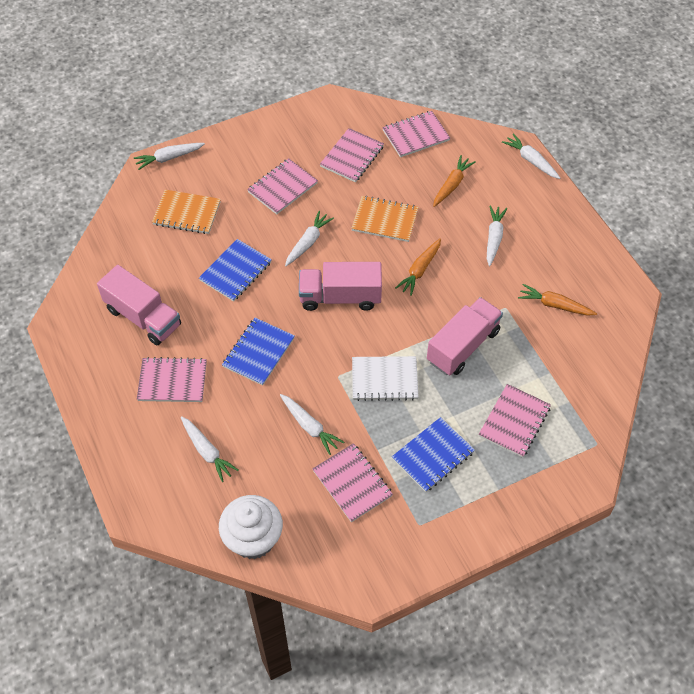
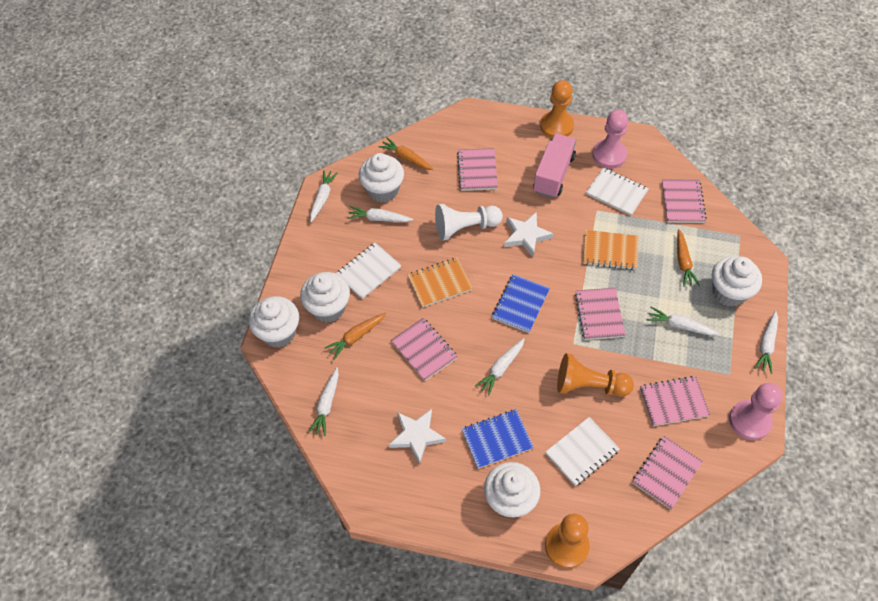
blue notebook: [199,239,272,302] [222,318,295,386] [392,417,475,492] = 3 -> [462,409,534,469] [492,274,550,333] = 2
orange pawn: none = 0 -> [540,80,574,138] [545,514,590,569] [557,353,634,396] = 3
pink pawn: none = 0 -> [592,110,628,169] [729,383,783,440] = 2
pink truck: [97,265,181,345] [299,262,382,311] [427,297,503,375] = 3 -> [533,133,576,198] = 1
white cupcake: [219,495,283,559] = 1 -> [249,296,299,348] [300,272,350,323] [359,153,404,203] [484,462,541,518] [712,256,762,307] = 5
white notebook: [352,356,418,401] = 1 -> [336,243,401,299] [545,417,620,486] [586,167,649,216] = 3
white pawn: none = 0 -> [435,204,503,241] = 1
white star: none = 0 -> [389,409,446,464] [504,212,554,257] = 2

